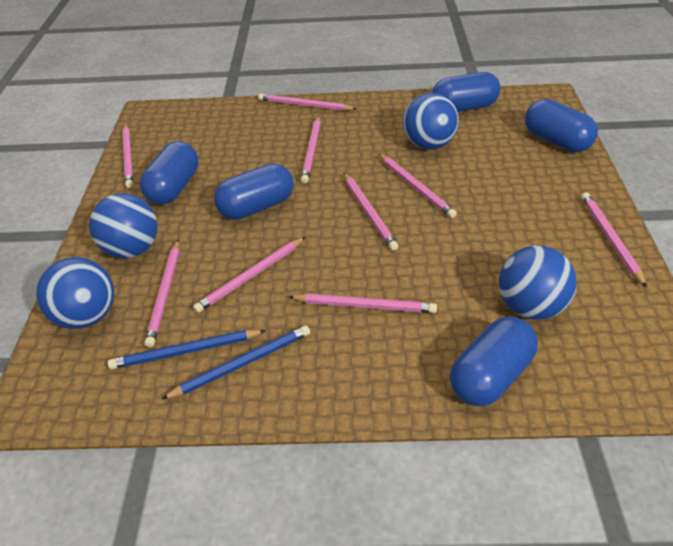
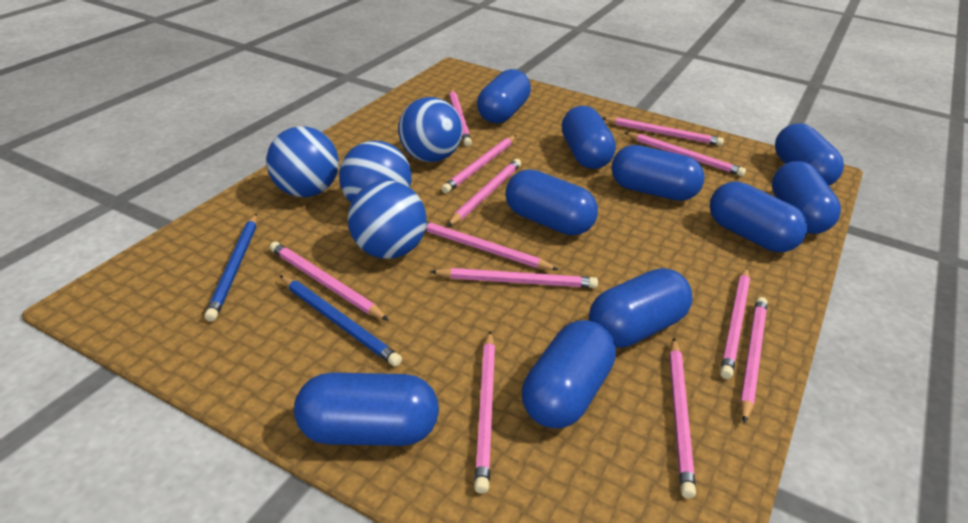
blue capsule: [140,141,199,205] [214,163,293,220] [432,72,500,112] [450,316,538,406] [525,99,598,152] = 5 -> [294,373,439,446] [477,69,531,123] [505,169,598,235] [522,320,616,429] [562,106,616,169] [589,268,693,348] [611,145,705,201] [710,181,808,252] [772,161,841,234] [775,123,844,186] = 10
pink pencil: [122,123,133,188] [144,239,180,348] [193,237,305,313] [258,93,357,111] [289,293,437,313] [301,116,321,183] [344,173,398,250] [378,153,457,218] [581,192,647,288] = 9 -> [270,242,389,321] [425,221,559,270] [430,268,598,288] [441,135,516,193] [447,159,521,227] [449,89,472,146] [474,331,495,494] [602,117,724,146] [625,132,746,176] [669,338,696,498] [720,267,750,379] [740,297,767,424] = 12

